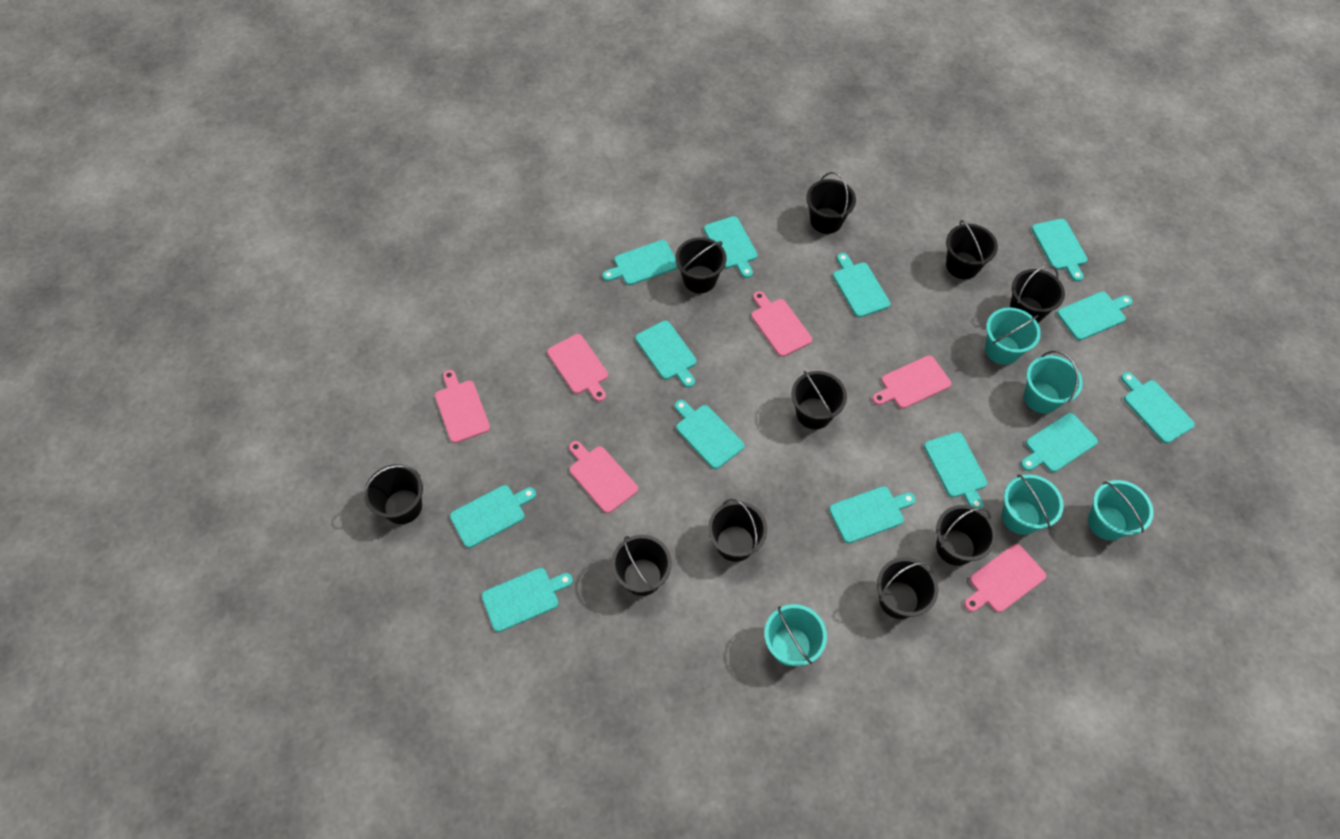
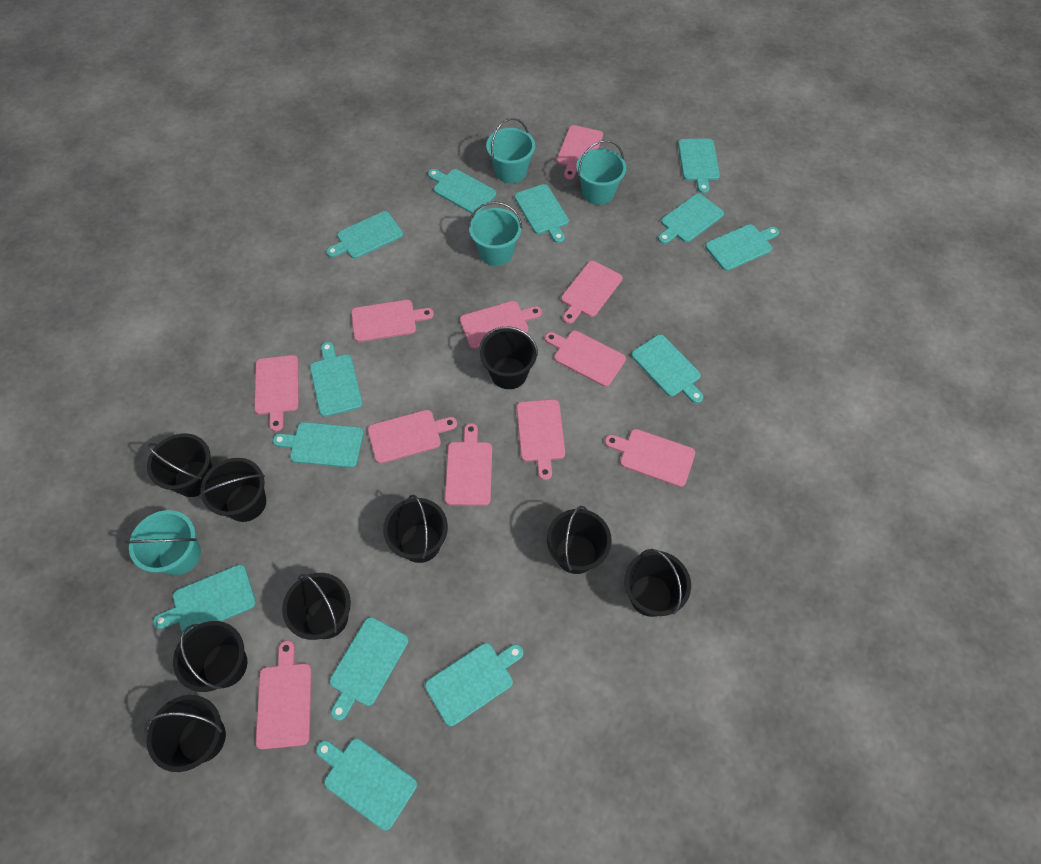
black bucket: [363,464,423,524] [611,535,672,596] [675,237,726,293] [708,499,767,562] [791,371,847,429] [806,172,856,234] [877,558,938,619] [936,505,996,566] [946,220,998,279] [1010,265,1065,323] = 10 -> [144,695,226,772] [147,433,213,497] [173,621,247,692] [199,458,266,522] [282,573,351,640] [383,495,448,563] [479,326,538,389] [547,506,612,574] [624,549,691,617] = 9
pink cutting board: [435,370,490,443] [547,334,608,402] [569,441,638,513] [751,291,812,357] [872,355,951,409] [964,544,1046,612] = 6 -> [254,355,299,431] [255,640,312,749] [351,300,434,342] [368,410,457,464] [445,423,492,506] [460,301,542,349] [516,399,565,480] [545,331,626,387] [557,125,603,180] [561,261,622,324] [605,429,695,487] = 11
turquoise bucket: [764,604,827,667] [985,307,1041,365] [1002,474,1064,535] [1024,351,1083,413] [1088,480,1154,540] = 5 -> [125,510,201,576] [468,201,522,266] [486,118,535,183] [576,140,626,205] = 4

